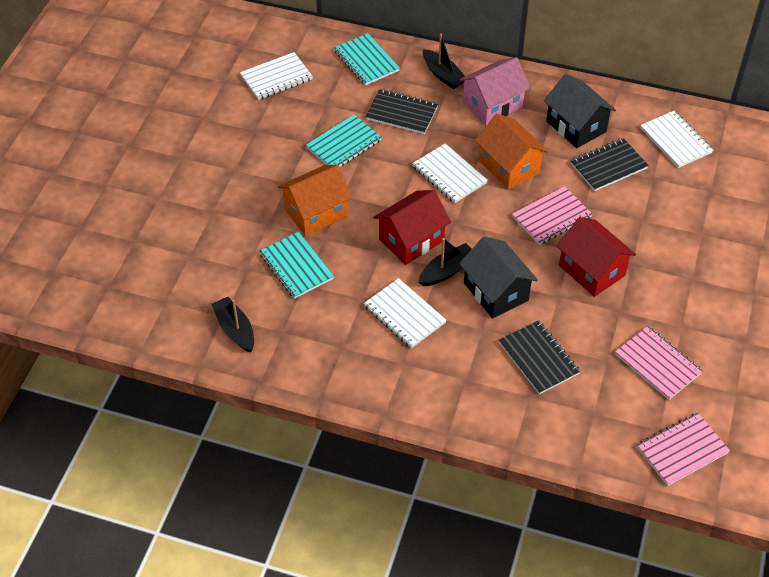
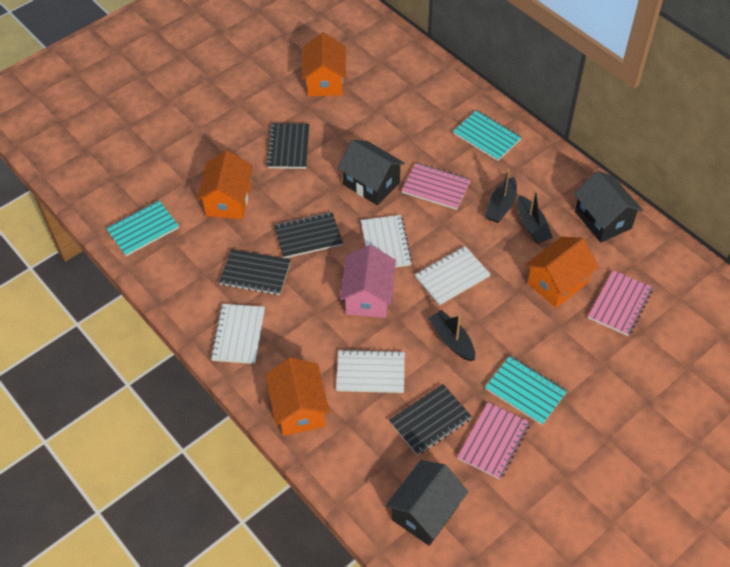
black house: [459,236,538,318] [544,74,616,148] = 2 -> [338,140,405,205] [386,460,468,546] [574,171,643,243] = 3
black notebook: [365,89,438,134] [499,320,580,394] [570,138,649,191] = 3 -> [219,249,291,295] [266,123,309,169] [274,212,343,258] [389,384,472,456] = 4
orange house: [278,165,352,236] [475,114,549,190] = 2 -> [197,150,253,219] [265,357,330,436] [302,32,346,96] [526,237,599,308] = 4
red house: [373,190,451,265] [557,217,636,297] = 2 -> none = 0

